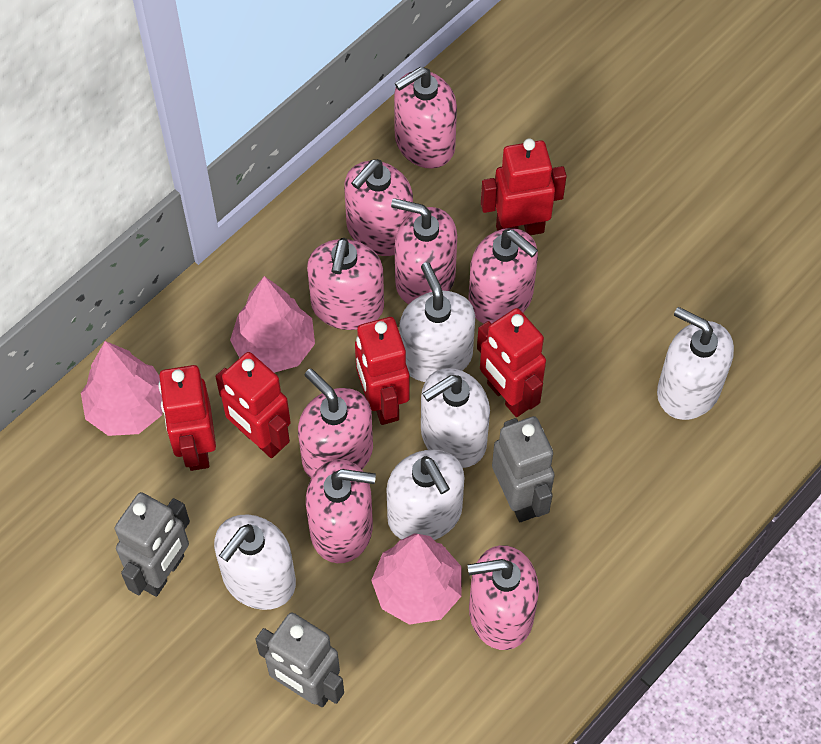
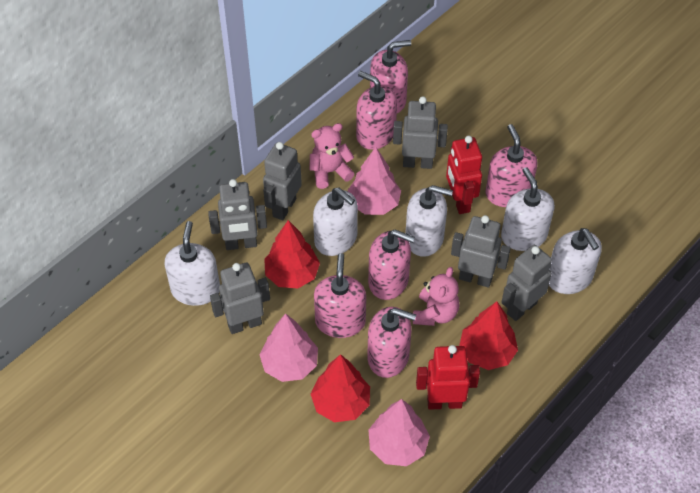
grey robot: [115,492,190,597] [255,612,344,707] [492,416,555,522] = 3 -> [208,179,267,250] [210,263,270,334] [263,142,302,220] [393,96,448,169] [451,215,511,288] [501,245,552,321] = 6
pink soap dispenser: [298,369,373,478] [306,459,376,563] [307,238,384,330] [344,159,413,256] [391,198,457,304] [394,67,457,169] [468,228,538,324] [468,545,539,650] = 8 -> [314,253,366,338] [356,71,397,150] [367,307,416,378] [368,230,415,300] [370,40,411,113] [486,124,537,207] = 6
pink teddy bear: none = 0 -> [309,123,354,189] [413,267,459,326] = 2
red robot: [159,365,216,471] [215,352,291,458] [355,317,409,425] [477,308,546,417] [481,138,567,235] = 5 -> [416,345,480,410] [446,136,482,214] = 2
red tree: none = 0 -> [264,220,320,288] [311,354,370,422] [459,302,518,370] = 3

